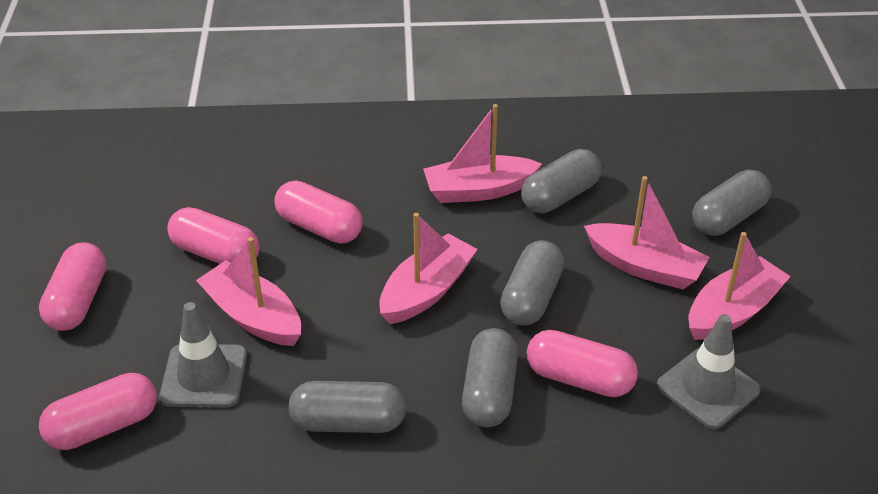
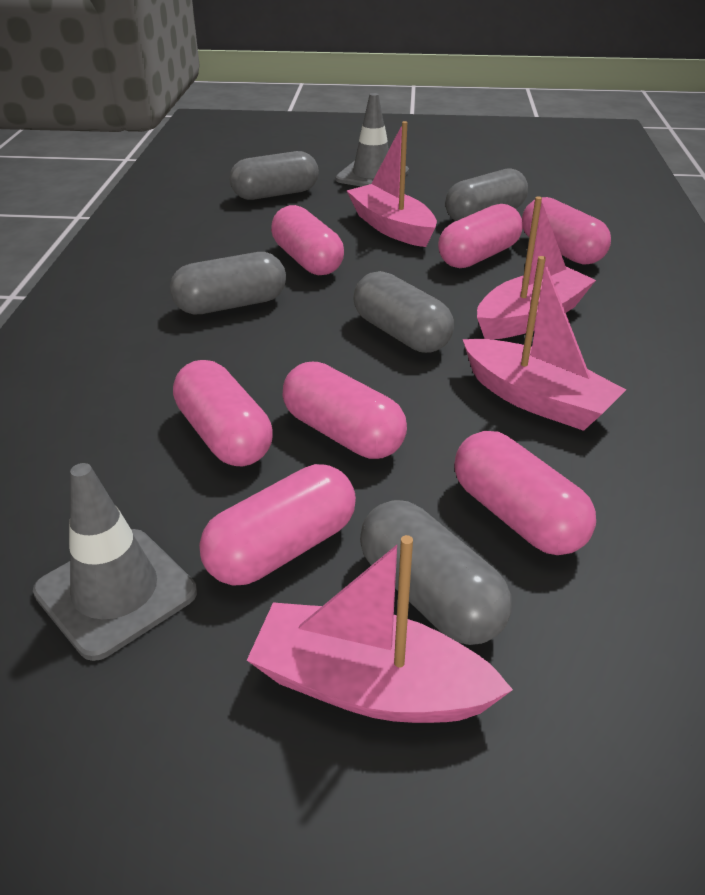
pink boat: [196,237,301,346] [379,213,478,324] [423,104,542,203] [584,176,710,289] [689,232,791,340] = 5 -> [247,535,513,723] [347,121,437,247] [463,256,626,431] [477,196,596,339] = 4
pink capsule: [39,242,106,331] [39,373,157,450] [167,207,260,264] [274,180,363,244] [527,330,638,397] = 5 -> [173,360,273,466] [199,464,356,586] [271,205,344,275] [283,362,407,459] [438,204,523,268] [454,431,596,555] [522,197,611,265] = 7

